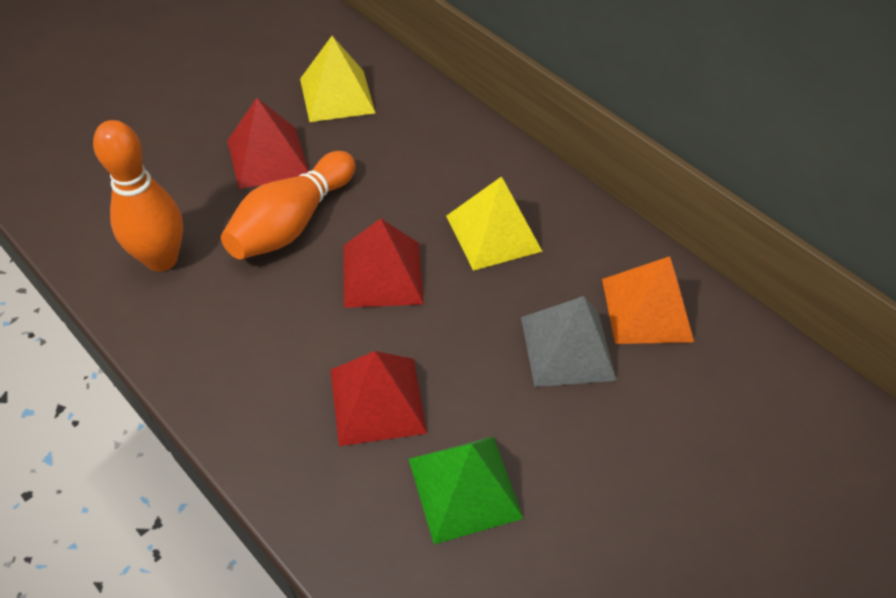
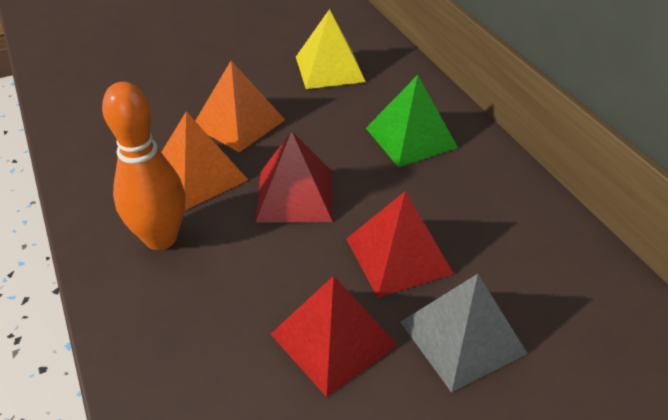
orange bowling pin: [93,120,183,272] [221,151,356,259] = 2 -> [102,82,185,250] = 1
orange pyramid: [602,256,694,344] = 1 -> [161,111,248,210] [195,61,285,152] = 2
yellow pyramid: [300,36,375,122] [446,176,543,271] = 2 -> [296,9,366,89] = 1

